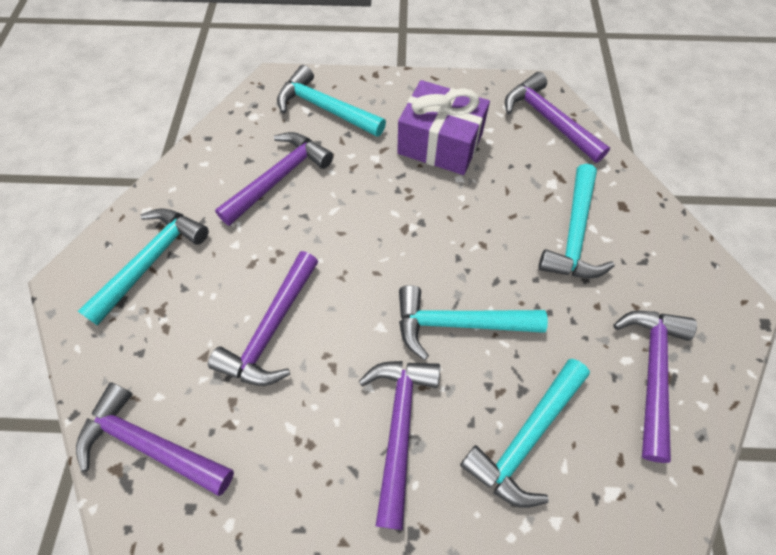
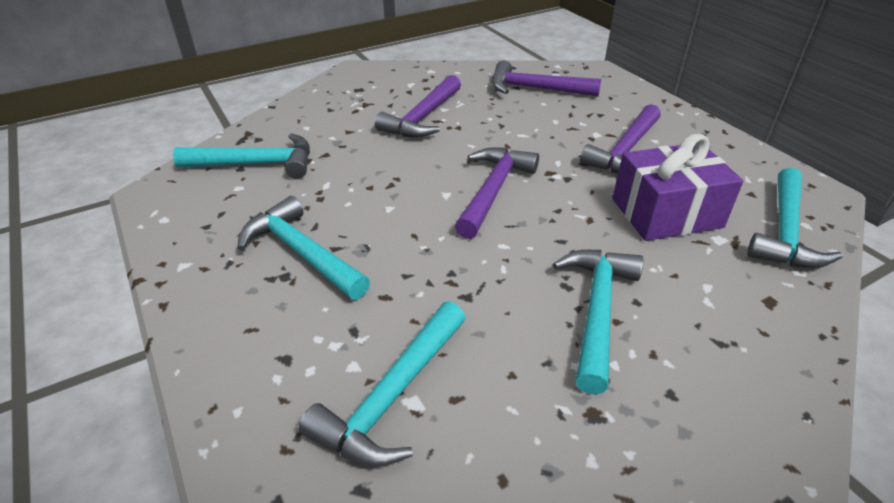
purple hammer: [76,382,234,496] [208,251,318,386] [215,132,333,226] [359,361,440,530] [505,72,610,163] [614,311,697,463] = 6 -> [375,75,461,138] [455,147,539,239] [492,60,601,97] [580,104,661,174] = 4

